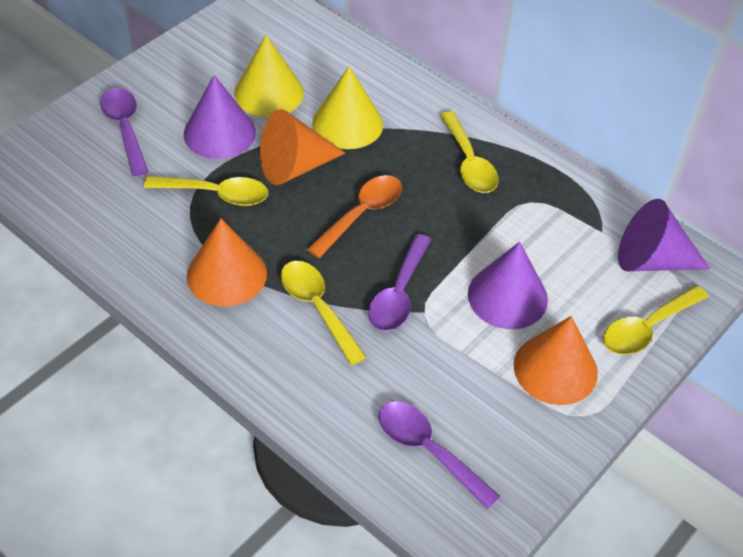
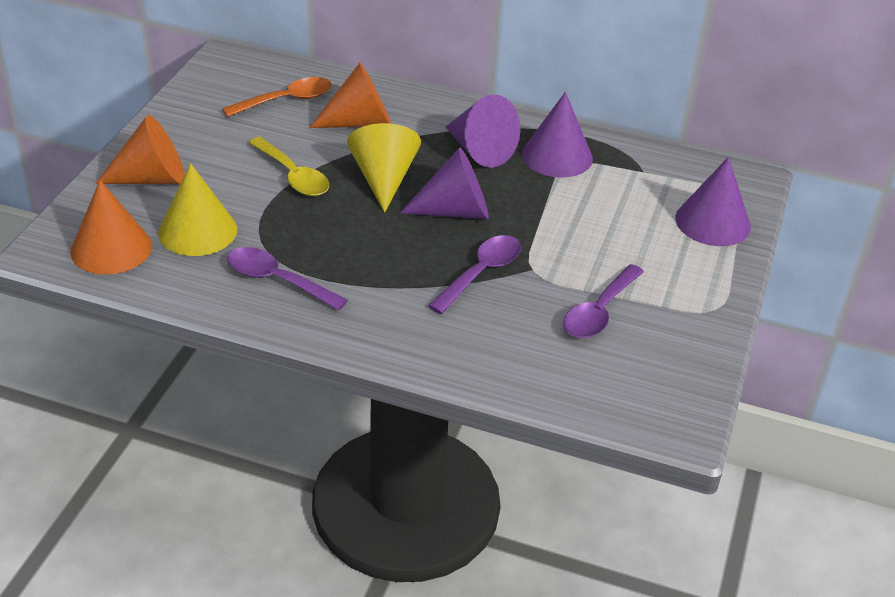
purple cone: [184,75,256,159] [468,242,548,329] [618,199,710,271] = 3 -> [400,148,489,219] [446,94,520,168] [522,92,593,178] [675,157,751,246] = 4
yellow spoon: [144,176,268,206] [281,261,366,365] [440,111,499,193] [603,285,709,355] = 4 -> [248,137,329,196] = 1

